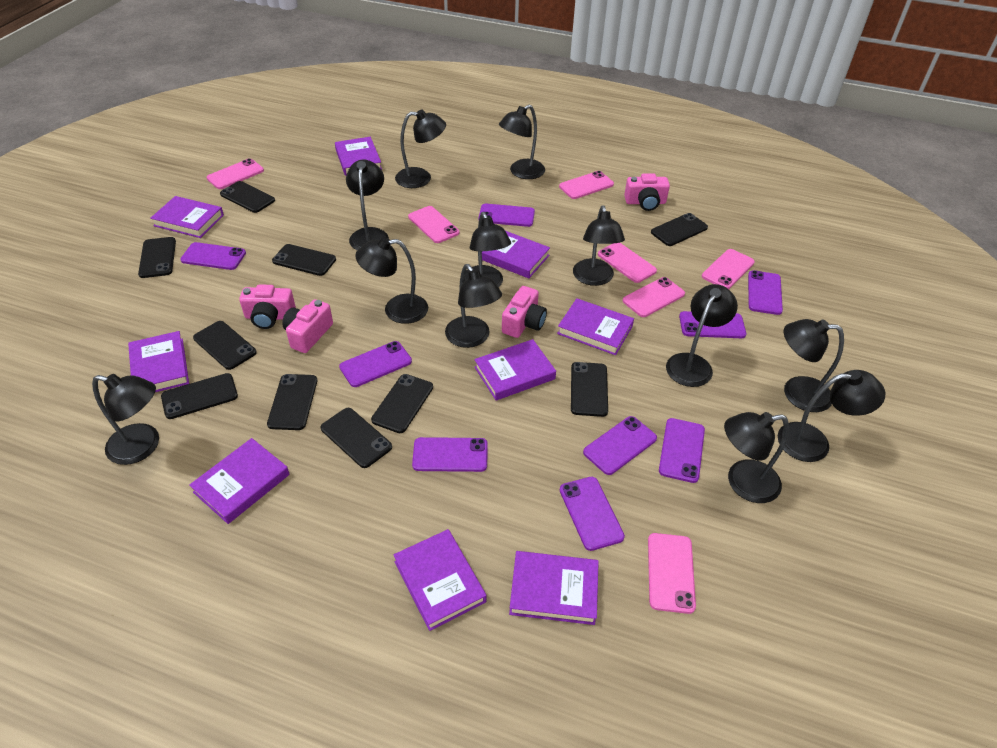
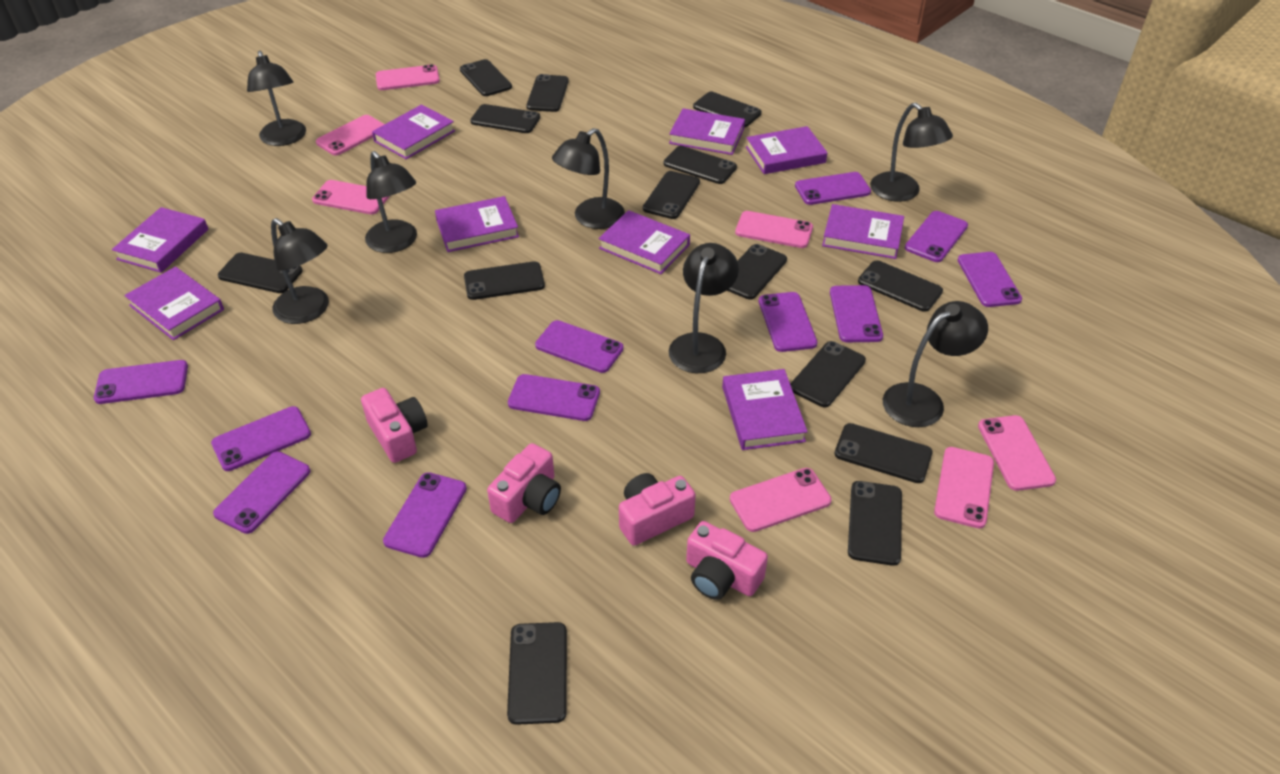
black lamp: [92,374,159,465] [346,159,389,250] [355,237,428,324] [395,110,446,188] [445,264,502,348] [464,212,511,287] [499,105,545,179] [573,205,625,286] [666,284,738,387] [724,412,789,503] [778,370,885,462] [784,319,844,412] = 12 -> [247,51,306,146] [271,218,329,324] [365,151,417,253] [552,128,625,229] [669,243,739,373] [870,103,953,202] [883,301,988,427] = 7
black phone: [138,237,176,278] [161,373,238,419] [193,321,257,370] [220,181,275,213] [267,374,317,430] [272,244,336,276] [321,408,392,468] [371,374,433,433] [571,362,608,417] [651,213,708,246] = 10 -> [218,252,303,293] [460,59,512,96] [464,261,545,300] [470,104,540,133] [507,622,567,725] [526,74,569,112] [643,171,700,219] [664,146,737,184] [693,92,761,127] [727,244,787,300] [790,341,866,407] [835,423,933,483] [848,481,902,566] [858,260,943,312] = 14
purple phone: [180,242,246,270] [339,341,412,387] [412,437,488,472] [479,204,535,227] [560,477,625,551] [583,416,657,475] [659,418,705,483] [679,311,746,338] [748,270,783,315] = 9 -> [94,360,188,404] [211,406,311,471] [213,451,311,534] [383,472,467,558] [508,374,600,421] [535,320,624,373] [759,292,817,352] [795,172,871,205] [830,285,883,342] [905,211,968,262] [958,252,1022,307] = 11

